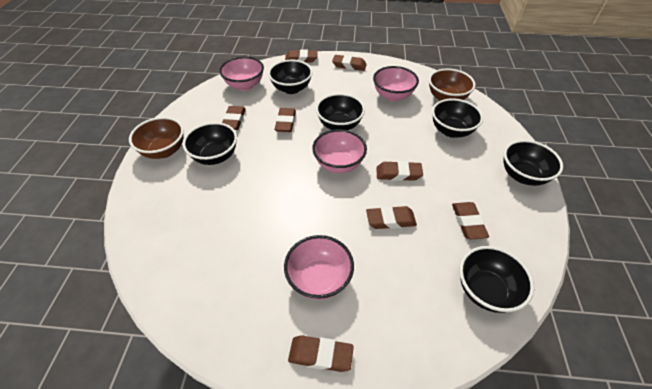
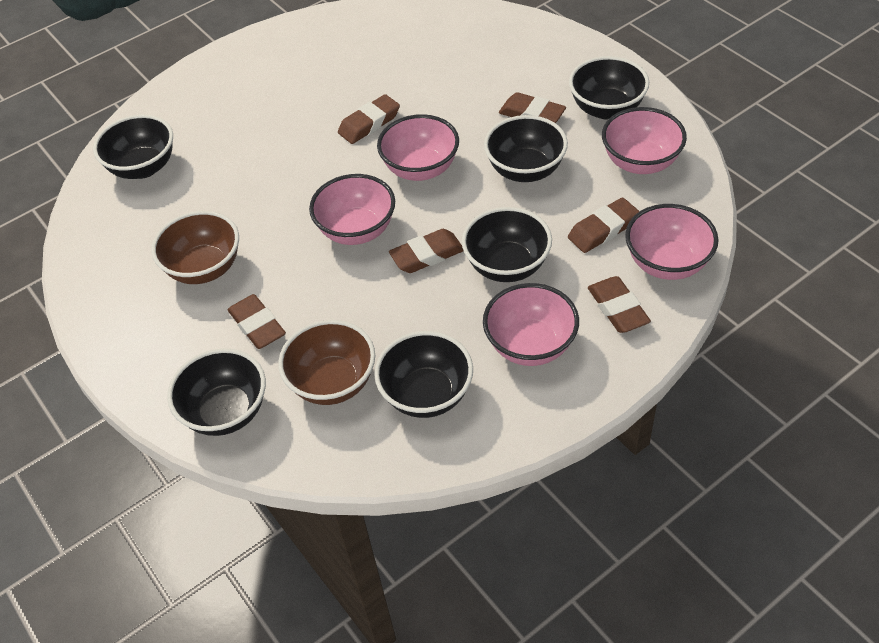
brown eraser: [222,106,246,130] [275,108,296,132] [285,49,318,63] [288,335,354,372] [332,55,367,71] [366,206,417,229] [376,161,423,181] [452,202,489,239] = 8 -> [228,294,286,349] [338,94,400,144] [389,229,463,273] [499,92,566,123] [568,197,640,253] [588,276,651,333] = 6
pink bowl: [219,56,264,91] [284,235,354,300] [312,129,367,173] [373,66,419,101] = 4 -> [309,174,395,245] [377,114,459,181] [483,283,579,366] [602,107,687,174] [625,204,719,280] = 5

